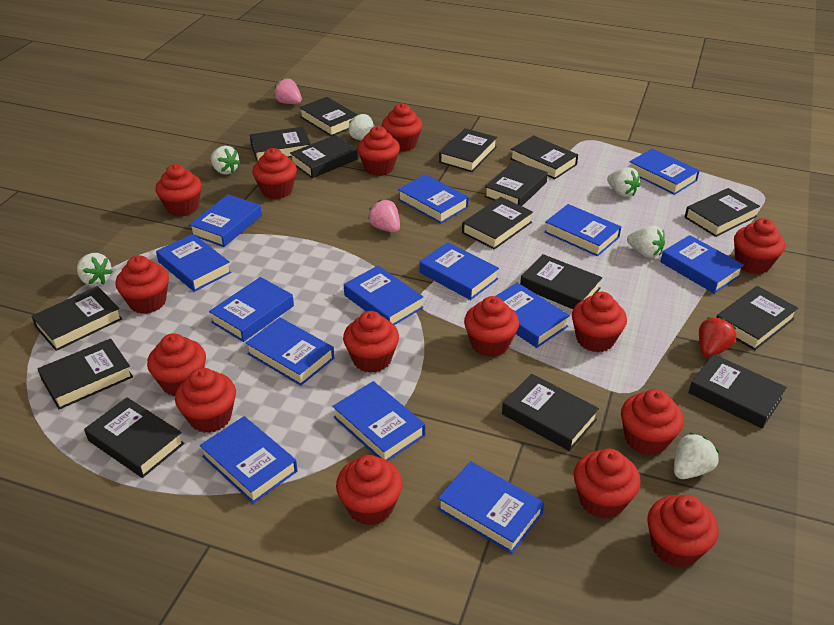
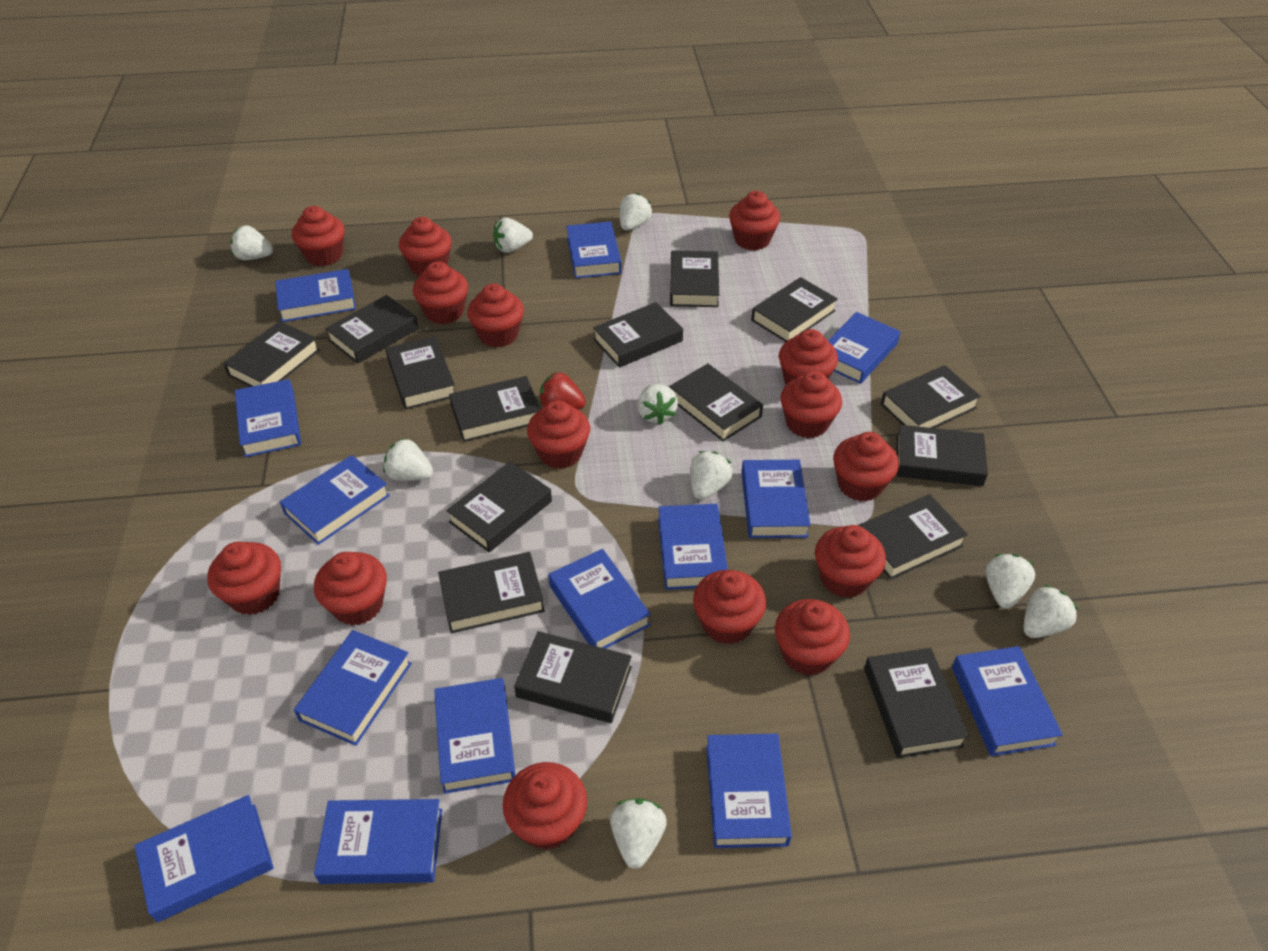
pink strawberry: [274,78,302,104] [368,200,400,232] = 2 -> none = 0
white strawberry: [77,253,113,286] [211,146,240,175] [348,113,375,140] [607,167,641,197] [627,226,665,258] [674,433,719,479] = 6 -> [231,225,273,260] [383,438,433,481] [493,218,533,253] [610,798,667,869] [620,193,652,231] [638,384,678,425] [690,451,733,500] [985,554,1035,608] [1024,585,1078,638] = 9

